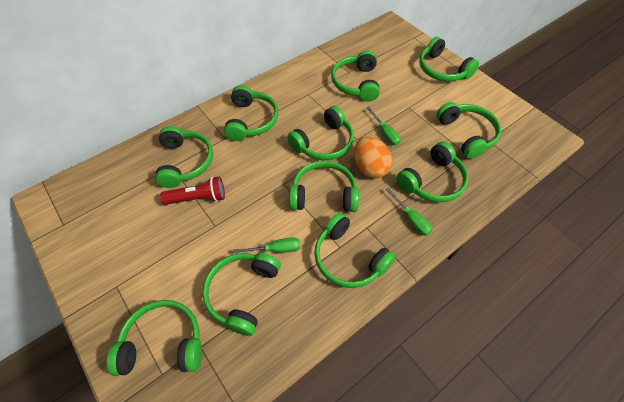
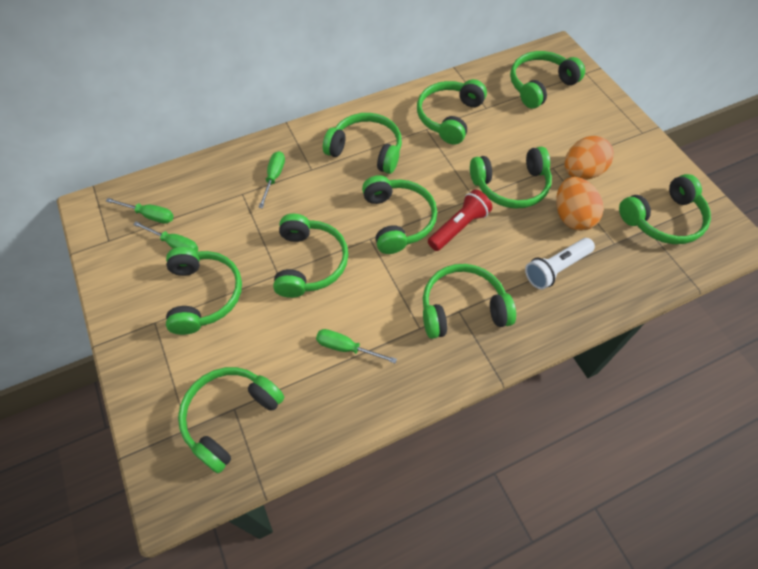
green headphones: [107,300,202,376] [155,126,213,188] [202,253,281,336] [224,85,278,141] [287,106,354,160] [289,161,359,212] [314,213,396,288] [331,50,380,102] [396,142,468,202] [419,37,479,81] [436,102,501,159] = 11 -> [166,247,242,335] [178,367,284,473] [273,214,348,298] [323,113,402,174] [362,175,437,254] [417,79,487,145] [423,264,516,339] [470,146,552,209] [510,51,585,109] [619,174,711,244] = 10
green screwdriver: [233,238,300,254] [367,107,401,146] [385,188,432,236] = 3 -> [106,198,174,224] [133,221,198,251] [258,151,285,208] [316,329,397,363] = 4
orange egg: [354,136,392,178] = 1 -> [556,177,604,231] [564,136,614,180] = 2
white flashlight: none = 0 -> [525,238,595,290] = 1

